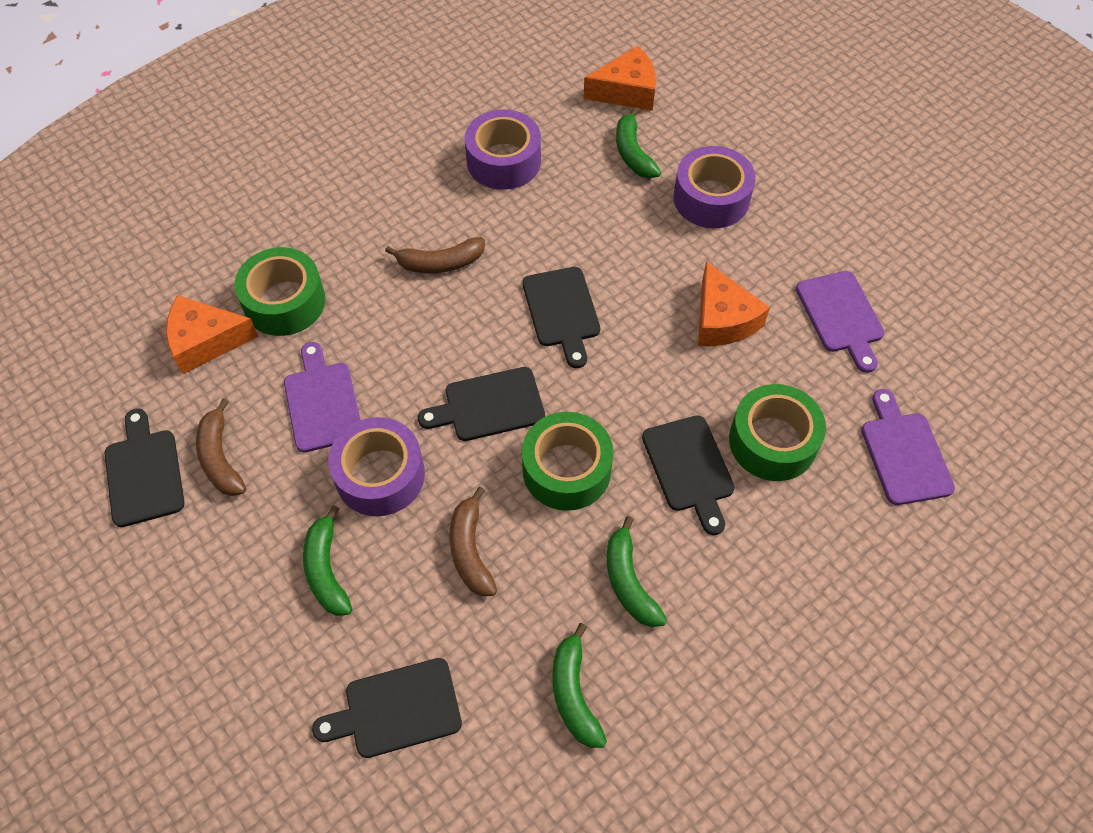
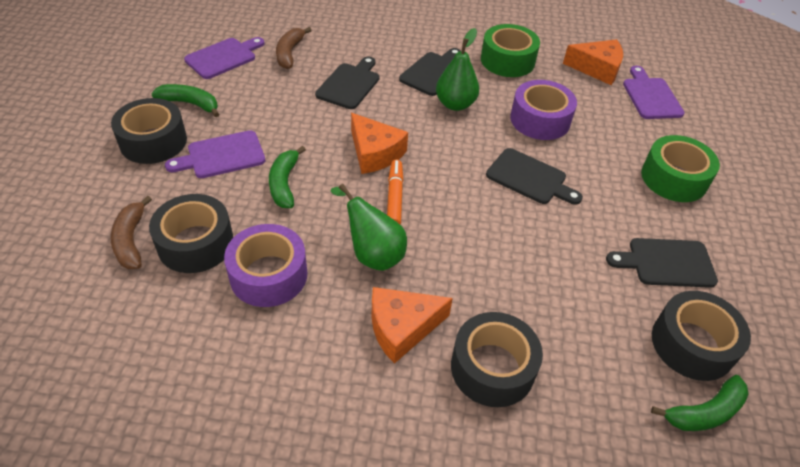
black cutting board: [105,408,185,527] [312,658,462,758] [418,367,545,441] [523,267,600,368] [642,415,735,535] = 5 -> [315,56,379,109] [399,48,461,96] [486,148,583,205] [606,238,718,288] = 4
black tape: none = 0 -> [111,98,187,164] [149,194,233,273] [451,312,543,407] [652,291,751,381] = 4
brown banana: [196,398,246,496] [385,237,485,273] [450,487,497,596] = 3 -> [111,196,152,269] [276,27,312,69] = 2
green banana: [303,505,352,616] [553,623,607,748] [607,516,667,627] [616,107,661,178] = 4 -> [151,84,219,117] [269,146,306,208] [651,375,749,431] = 3
green pear: none = 0 -> [330,184,407,271] [436,28,479,111] = 2
green tape: [234,247,325,336] [522,412,613,511] [729,384,826,481] = 3 -> [481,24,540,77] [641,135,720,202] = 2
orange marker: none = 0 -> [387,160,404,225] = 1
purple tape: [328,417,425,516] [465,109,541,190] [673,146,756,228] = 3 -> [224,224,307,307] [510,80,577,140] = 2

